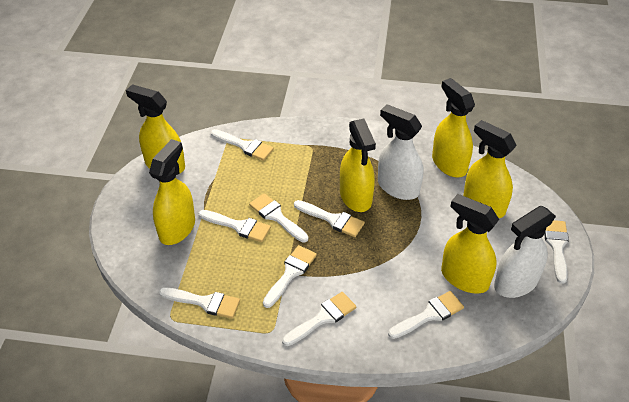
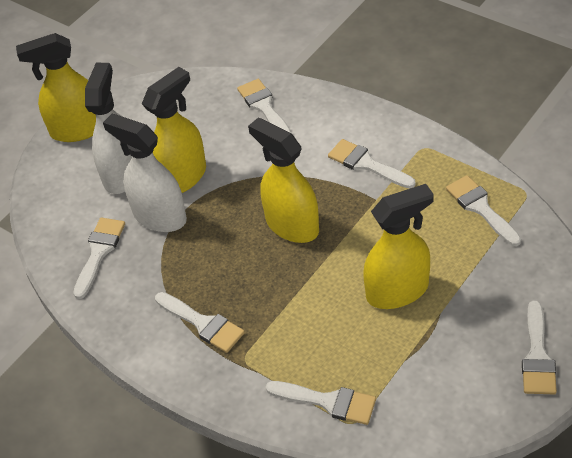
white brush: [159,287,240,319] [199,210,271,242] [211,129,274,161] [249,193,308,243] [263,245,317,308] [282,292,356,346] [294,200,365,237] [388,291,464,339] [544,220,569,284] = 9 -> [73,218,125,299] [155,292,245,353] [237,79,291,133] [266,381,376,425] [328,139,415,189] [446,175,521,246] [522,301,557,394] = 7
yellow spray bottle: [126,84,185,174] [149,139,195,245] [340,119,376,212] [432,78,475,177] [441,194,499,294] [463,120,517,218] = 6 -> [16,33,96,142] [142,67,206,193] [248,118,319,243] [363,184,434,309] = 4

